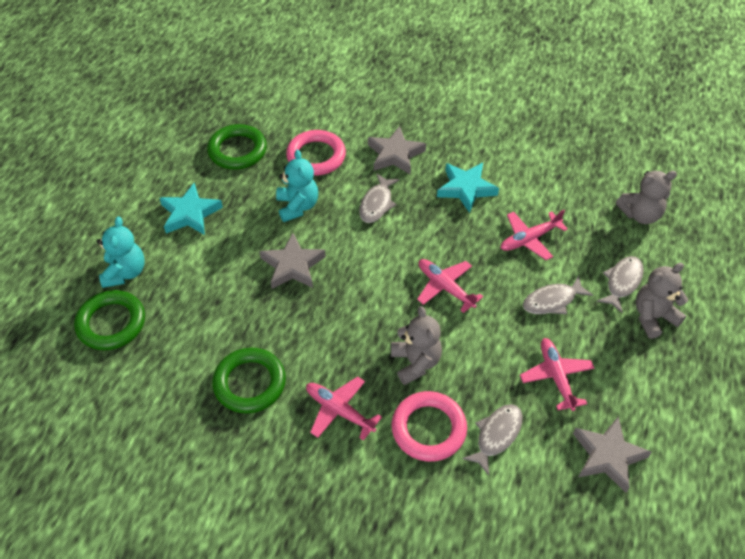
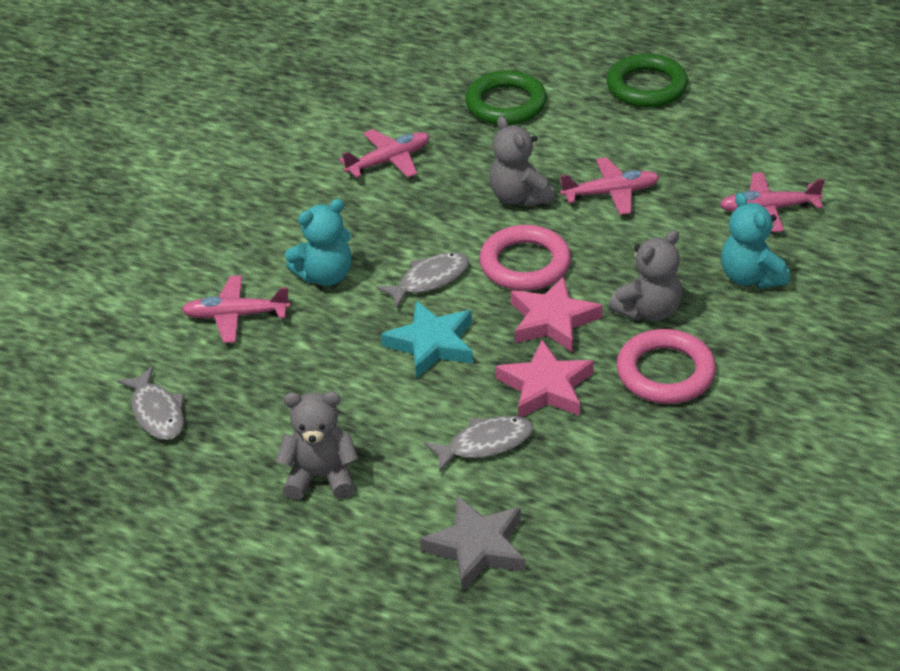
green ring: [74,290,145,350] [207,124,267,170] [212,348,286,414] = 3 -> [465,71,547,125] [607,54,688,108] = 2
grey fish: [359,174,400,223] [462,404,523,475] [523,275,593,314] [597,256,644,313] = 4 -> [117,367,184,440] [376,252,469,308] [424,416,533,473] = 3
grey star: [260,233,326,289] [368,126,426,175] [573,416,652,493] = 3 -> [420,496,525,592] = 1
pink star: none = 0 -> [496,340,594,417] [511,276,603,352] = 2
turquoise star: [160,183,223,235] [437,163,499,213] = 2 -> [381,301,473,379] = 1

